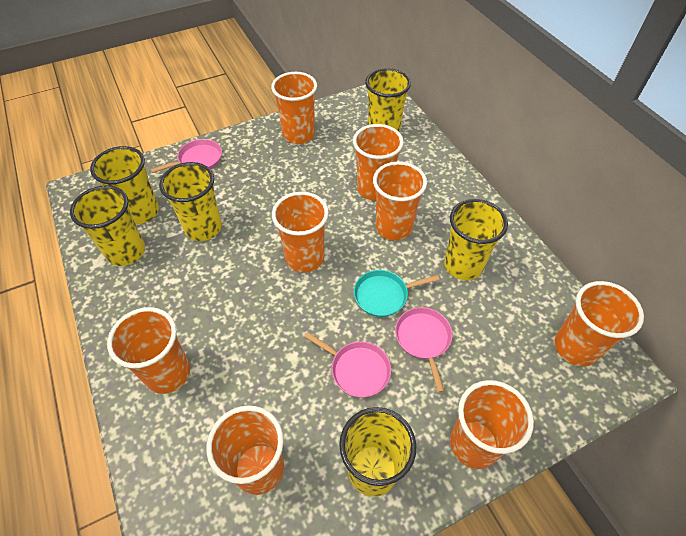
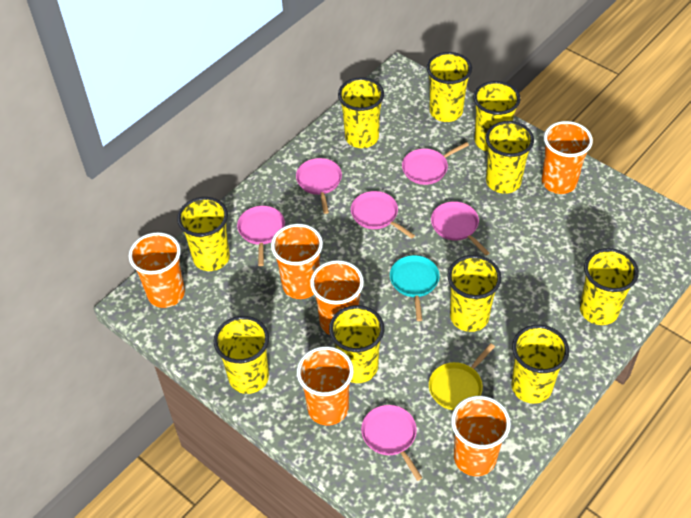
orange cup: [107,307,190,394] [206,405,284,495] [271,72,317,144] [272,192,329,273] [353,124,404,200] [373,161,427,241] [450,380,534,469] [555,281,644,367] = 8 -> [128,232,185,308] [271,224,323,299] [297,346,354,426] [310,260,364,335] [451,396,511,476] [542,121,593,194] = 6
pink pan: [151,139,222,173] [304,332,391,397] [395,307,452,393] = 3 -> [237,206,285,266] [296,158,342,214] [351,191,415,239] [361,405,422,481] [402,142,469,185] [431,201,489,256] = 6
yellow cup: [70,185,145,266] [90,146,159,224] [159,162,222,241] [339,407,416,497] [365,68,411,133] [444,199,508,280] = 6 -> [177,197,230,271] [214,316,269,394] [329,305,384,383] [338,77,384,148] [427,52,472,122] [447,255,502,332] [473,81,520,152] [485,121,534,194] [511,325,569,404] [580,248,639,325] = 10
yellow pan: none = 0 -> [429,343,495,410] = 1

